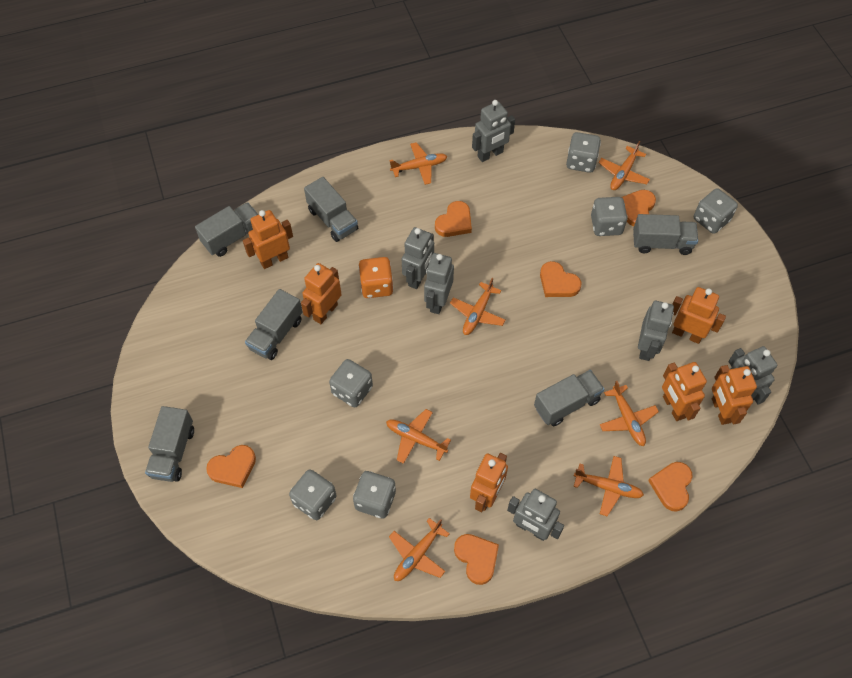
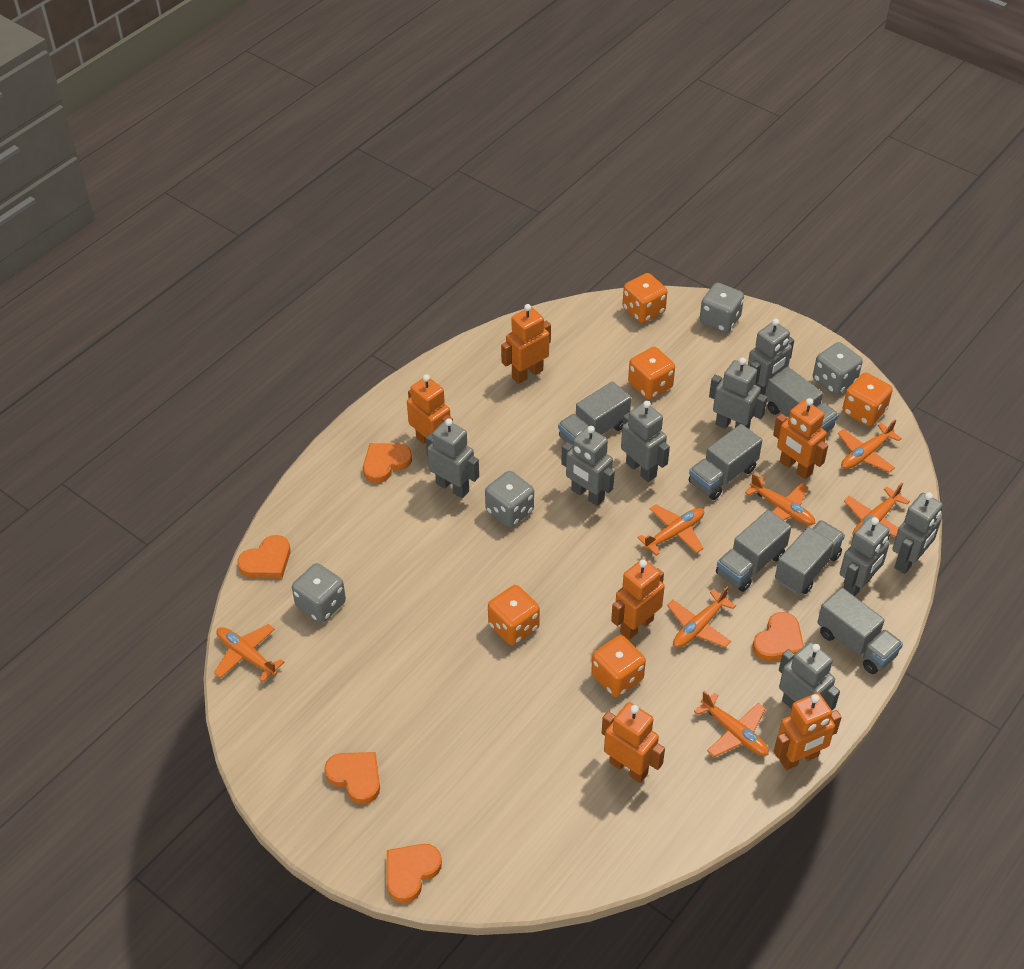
grey dice: [289,469,337,520] [329,359,373,408] [353,471,396,519] [566,132,601,173] [591,197,628,236] [694,188,738,234] = 6 -> [292,563,346,623] [485,471,534,528] [700,283,744,333] [813,342,862,395] = 4
grey robot: [402,227,434,289] [424,253,454,314] [472,100,515,162] [507,489,564,541] [638,301,674,361] [728,346,777,405] = 6 -> [426,418,479,498] [561,426,615,506] [621,401,670,482] [709,358,767,429] [748,319,794,395] [779,642,840,710] [840,517,891,596] [892,492,943,574] = 8
orange dice: [358,257,393,298] = 1 -> [488,585,540,645] [591,635,646,697] [623,273,667,323] [628,347,675,399] [842,373,893,426] = 5
orange heart: [206,445,256,488] [435,201,472,237] [454,534,499,585] [540,261,581,297] [622,190,656,227] [648,462,693,512] = 6 -> [238,535,290,578] [324,752,380,804] [363,443,412,483] [387,844,442,903] [752,612,804,662] = 5

